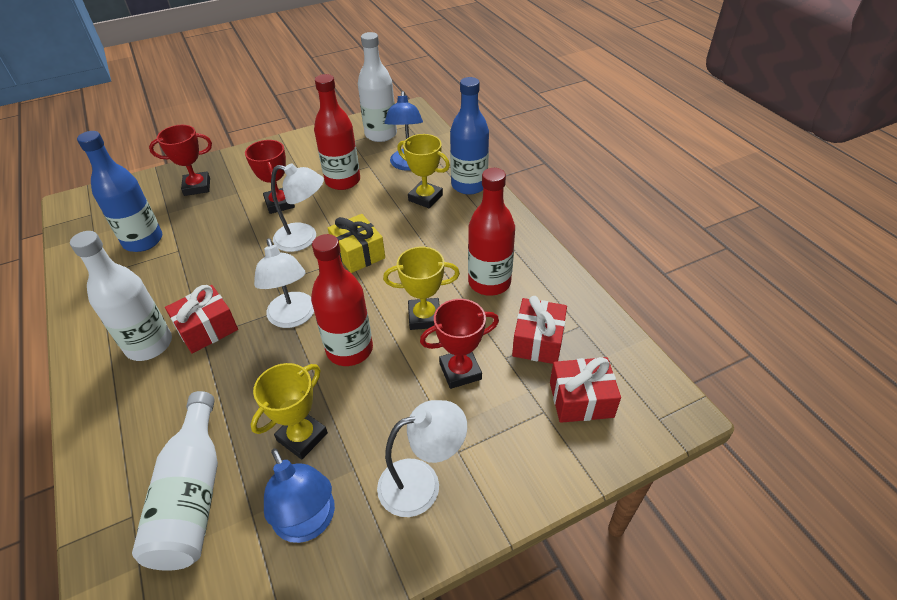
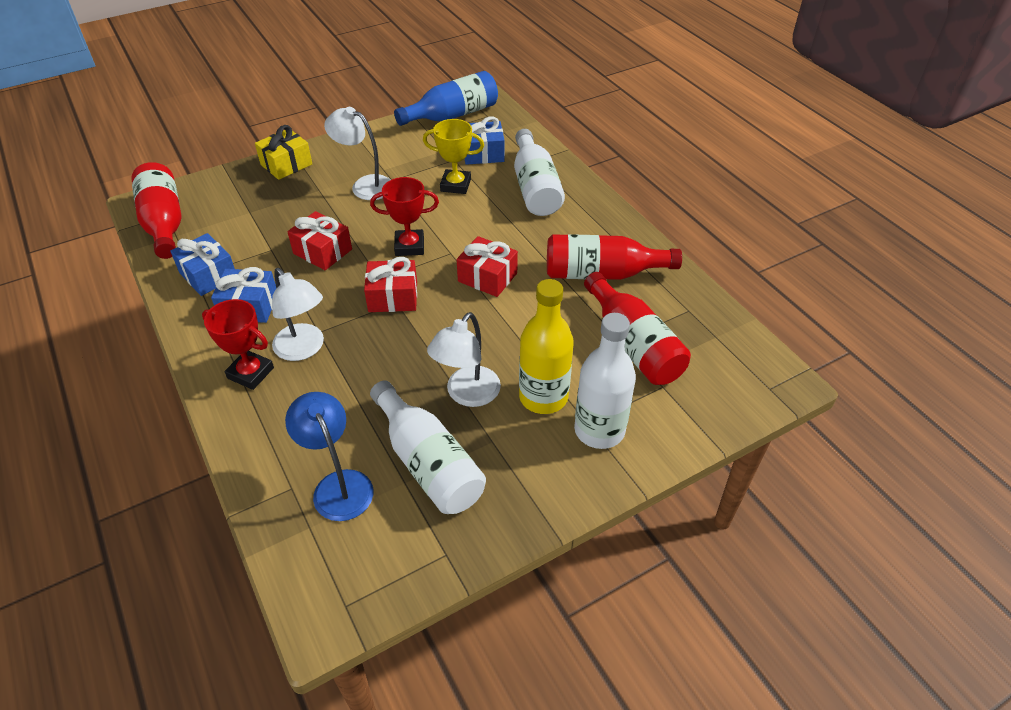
blue bottle: [77,131,162,252] [450,77,489,195] = 2 -> [394,71,498,126] = 1
blue gift: none = 0 -> [170,233,235,296] [211,267,276,323] [465,116,505,165] = 3
blue lamp: [264,448,335,543] [384,91,423,171] = 2 -> [285,392,373,521] = 1
red trophy: [149,125,212,196] [245,140,295,214] [420,299,499,389] = 3 -> [202,299,274,390] [370,177,439,256] = 2
yellow bottle: none = 0 -> [519,279,574,414] = 1
yellow trophy: [250,363,328,459] [383,247,460,330] [397,134,450,208] = 3 -> [423,119,484,194] = 1

